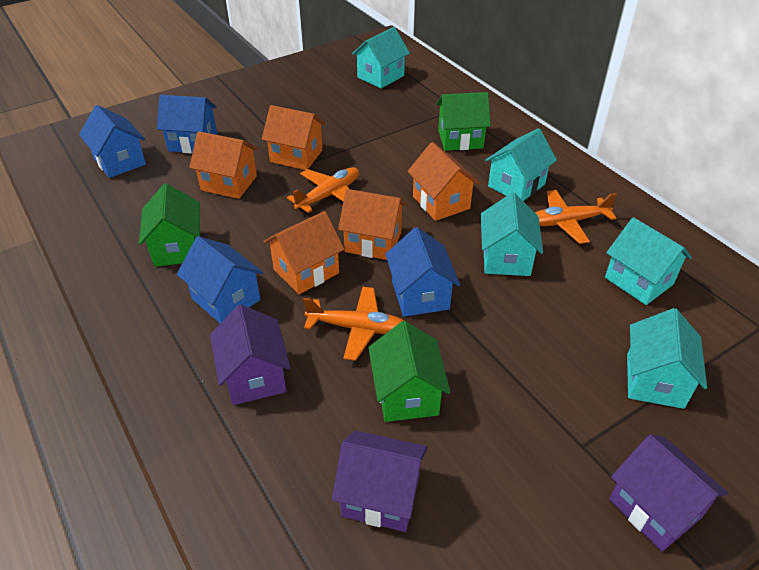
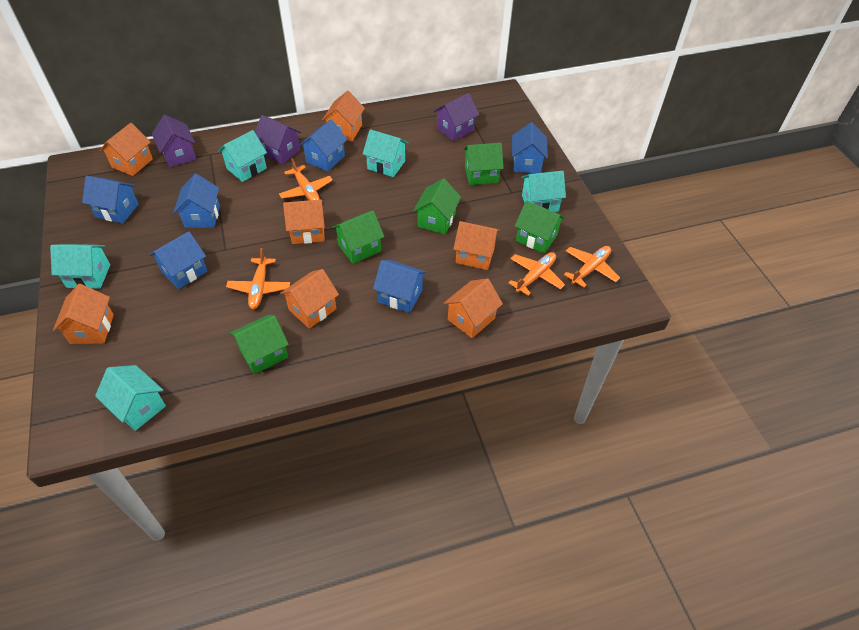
blue house: [79,105,146,178] [157,95,217,153] [177,236,263,323] [385,227,460,317] = 4 -> [82,176,139,224] [150,231,208,289] [173,174,220,228] [299,119,347,172] [373,260,427,313] [512,122,548,173] = 6
green house: [139,183,200,267] [368,321,451,422] [436,92,491,151] = 3 -> [230,314,289,374] [332,211,384,264] [413,178,461,234] [463,143,504,185] [515,200,565,253] = 5
orange house: [189,131,258,199] [262,105,326,170] [263,211,344,295] [338,189,407,260] [407,142,480,221] = 5 -> [53,284,114,344] [100,123,153,176] [280,269,339,329] [283,200,325,244] [322,91,365,141] [444,278,503,338] [453,221,500,270] = 7
orange plane: [287,167,359,213] [303,287,404,361] [535,190,617,244] = 3 -> [226,248,290,309] [279,158,333,200] [508,252,565,296] [564,246,620,288] = 4

